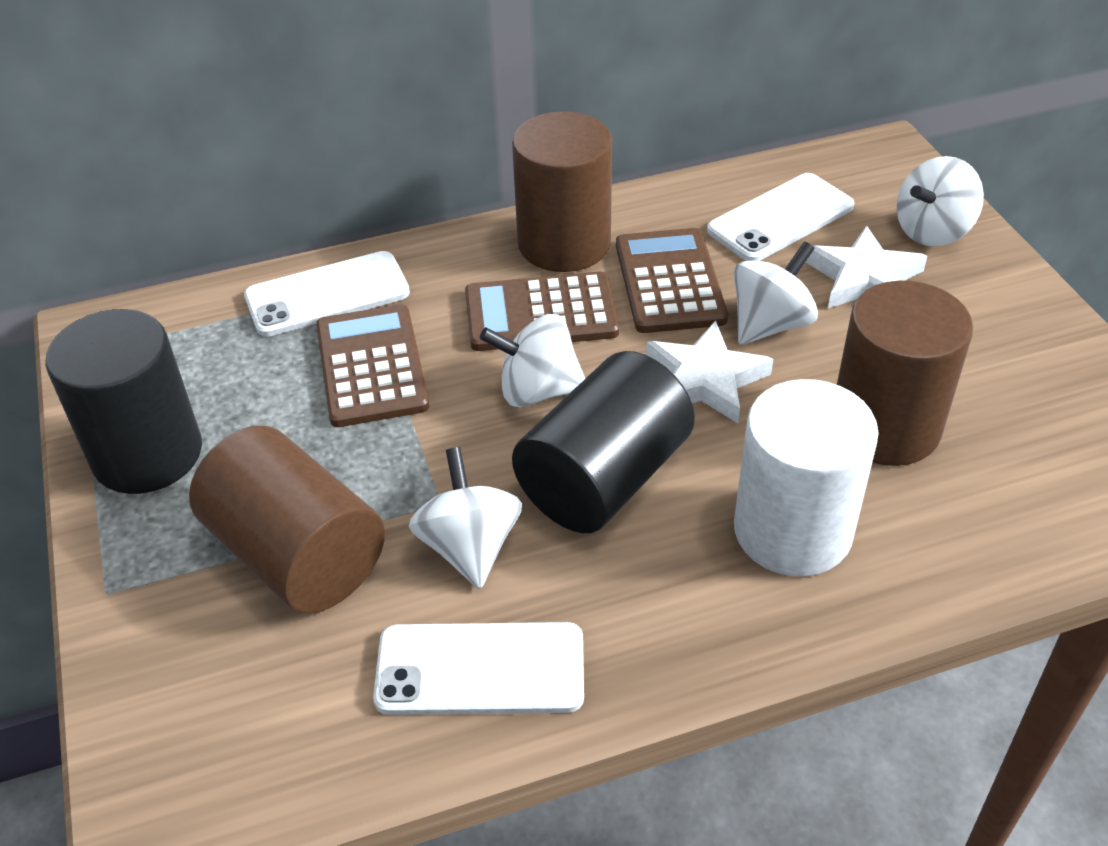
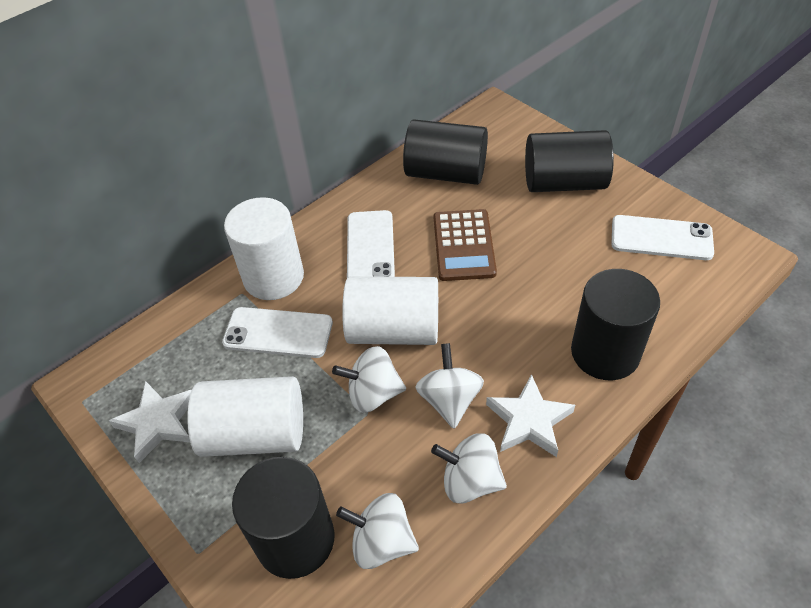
black cylinder: [45,309,202,494] [512,351,695,533] = 2 -> [232,457,335,579] [403,119,488,185] [525,130,614,192] [571,269,660,380] = 4
brown calculator: [316,304,429,427] [465,271,619,351] [616,228,728,333] = 3 -> [434,209,497,281] = 1
brown cylinder: [189,426,385,614] [512,111,612,272] [837,281,973,466] = 3 -> none = 0
white cylinder: [734,379,879,577] = 1 -> [187,376,303,457] [224,197,304,300] [342,276,438,345] = 3

